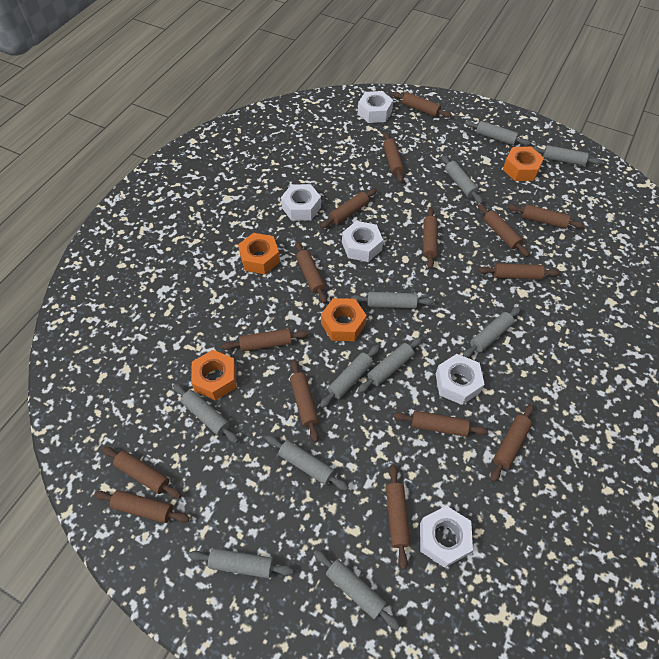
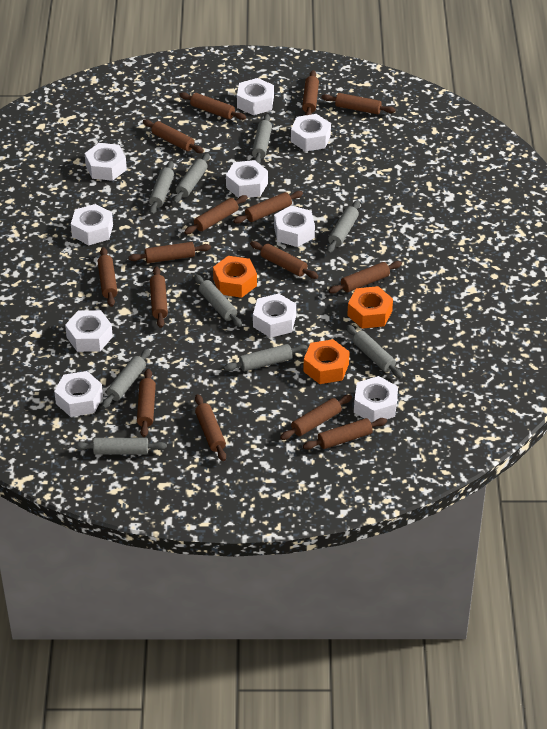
grey rolling pin: [173,384,239,443] [188,548,293,578] [266,436,348,490] [314,550,400,630] [320,345,380,408] [351,292,434,309] [358,337,422,393] [441,155,483,204] [463,307,521,358] [465,121,531,146] [532,145,602,166] = 11 -> [75,438,167,455] [102,349,150,409] [149,161,174,215] [173,153,210,203] [194,274,242,327] [224,344,308,371] [252,114,272,164] [327,200,360,253] [346,325,403,378] = 9
orange nut: [191,350,236,401] [238,233,280,274] [321,298,367,341] [503,147,544,181] = 4 -> [213,256,257,298] [303,339,349,384] [347,286,393,329] = 3
white nut: [281,184,321,221] [342,221,383,262] [358,91,393,123] [420,505,473,568] [436,354,485,405] = 5 -> [54,371,103,417] [65,310,113,352] [71,204,113,245] [85,143,127,181] [226,160,268,198] [237,78,274,115] [253,293,296,338] [274,206,315,247] [291,114,331,152] [354,376,398,423] = 10

